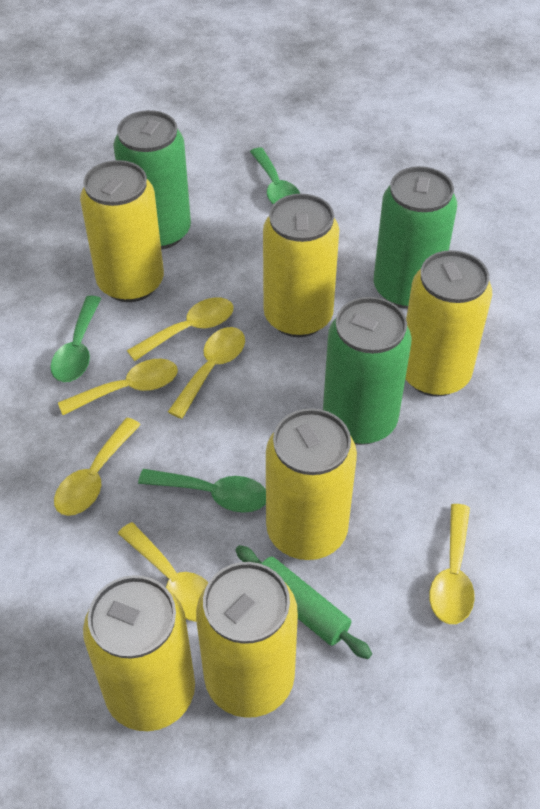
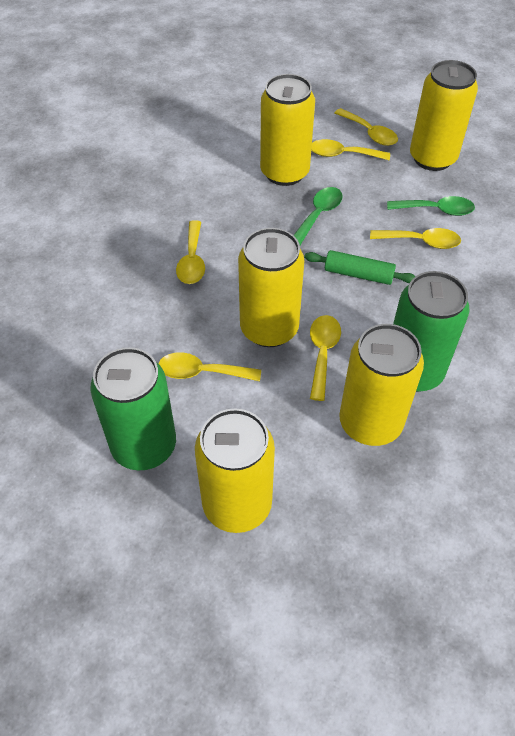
green can: [113,110,191,249] [323,297,412,445] [374,166,457,309] = 3 -> [90,347,176,471] [393,271,469,392] = 2
green spoon: [50,296,101,382] [138,469,266,512] [250,148,300,204] = 3 -> [294,187,343,245] [387,196,475,216] = 2
yellow can: [80,160,164,302] [83,575,195,731] [196,562,298,718] [263,194,339,337] [266,408,357,560] [405,250,492,397] = 6 -> [195,408,275,533] [238,228,304,347] [260,74,315,186] [339,324,424,446] [410,60,478,171] = 5

